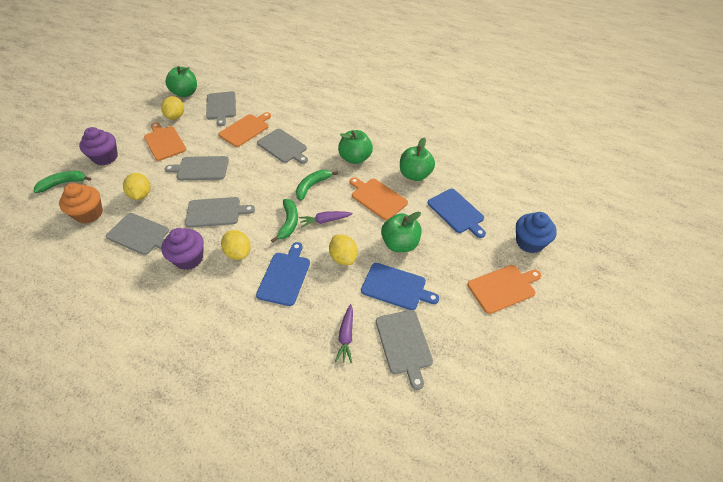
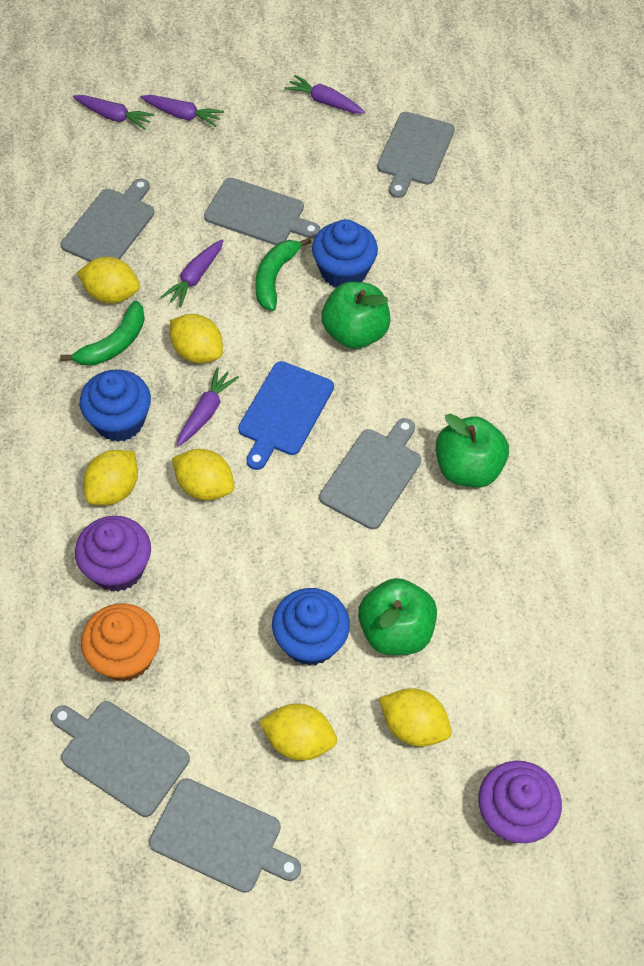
blue cupcake: [516,212,557,253] = 1 -> [80,369,151,442] [272,588,350,666] [312,219,378,288] = 3
blue cutting board: [256,242,310,306] [361,263,439,310] [428,189,486,238] = 3 -> [238,361,334,470] = 1
green apple: [165,66,197,97] [338,130,373,164] [381,212,422,252] [400,137,435,181] = 4 -> [322,282,391,349] [358,578,437,655] [436,414,509,488] = 3
green banana: [33,171,91,193] [271,199,298,243] [296,170,338,201] = 3 -> [60,300,145,366] [255,237,312,311] = 2
orange cutting board: [144,123,187,161] [219,112,271,147] [350,177,408,220] [467,265,541,314] = 4 -> none = 0
purple carrot: [299,211,353,228] [335,304,353,363] = 2 -> [73,95,155,130] [140,95,224,127] [161,239,224,307] [177,367,239,447] [285,75,365,114] = 5
yellow lemon: [123,173,151,200] [161,96,184,120] [221,230,250,260] [329,234,358,265] = 4 -> [77,257,140,303] [83,450,138,505] [170,314,223,364] [172,449,235,500] [259,704,337,761] [379,688,452,747] = 6

